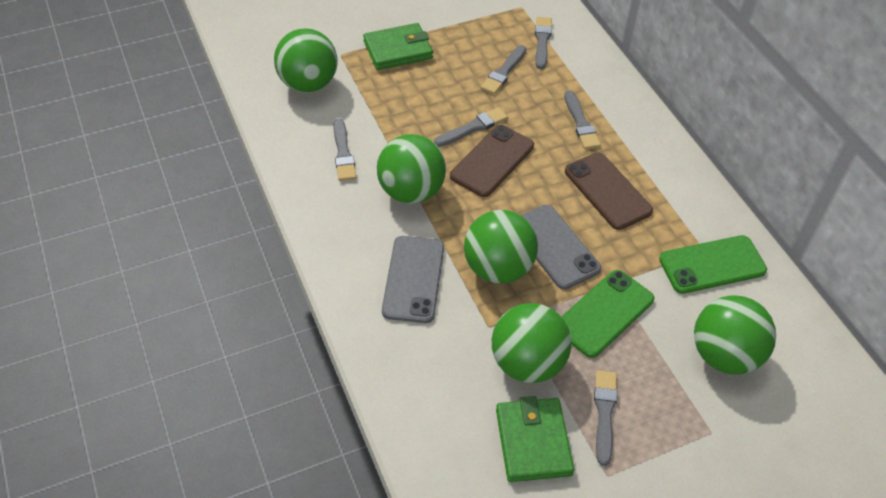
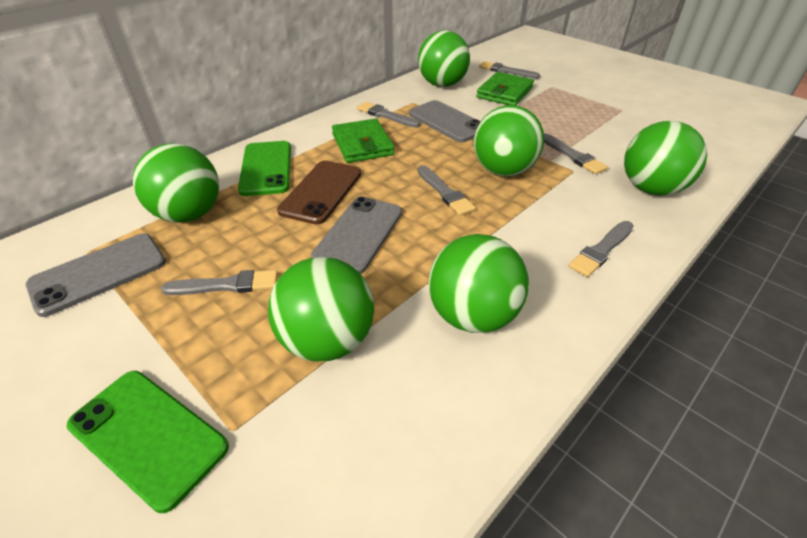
brown phone: [450,125,534,197] [565,153,653,230] = 2 -> [277,161,361,225] = 1
green ball: [274,28,338,93] [377,134,446,204] [464,210,538,284] [492,303,571,383] [694,295,776,375] = 5 -> [133,143,219,223] [268,257,374,361] [418,30,470,87] [429,234,529,333] [474,105,544,177] [624,121,707,196] = 6
grey phone: [382,236,444,323] [521,205,601,289] = 2 -> [26,234,166,317] [311,196,402,274] [409,100,480,142] = 3

